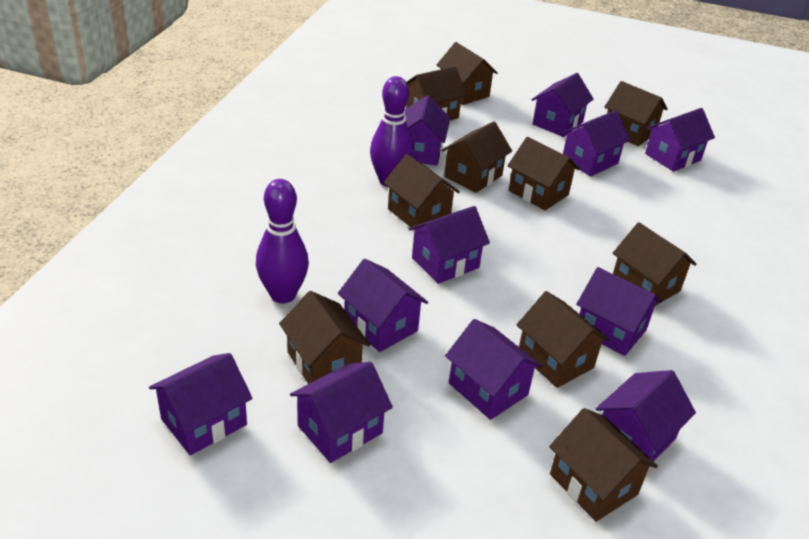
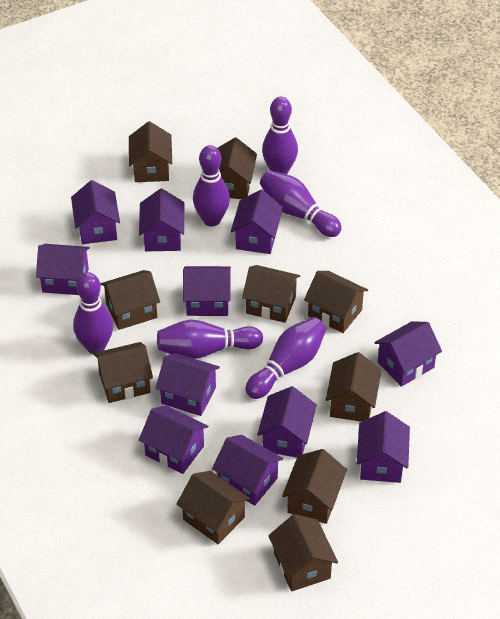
purple bowling pin: [256,179,309,303] [370,76,414,187] = 2 -> [73,272,113,354] [157,320,263,359] [193,145,230,226] [245,317,326,399] [260,170,342,237] [262,97,298,174] = 6

